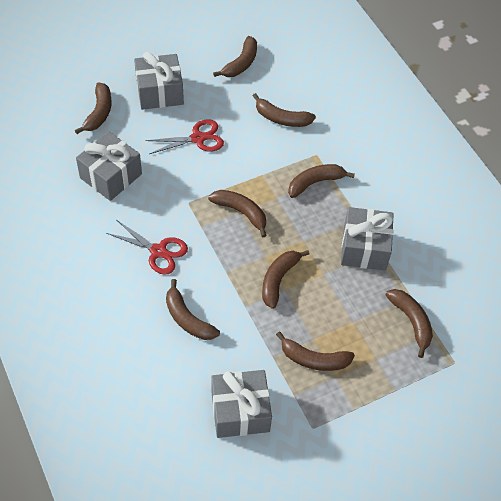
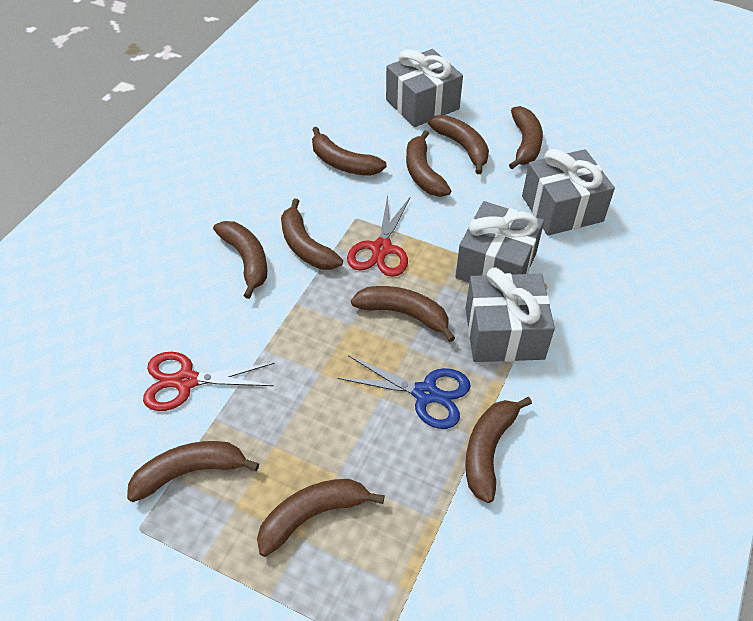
blue scissors: none = 0 -> [338,355,471,429] = 1
brown banana: [75,82,112,134] [166,279,220,340] [208,190,267,237] [213,36,257,77] [253,93,316,127] [262,250,310,309] [276,331,355,371] [288,164,355,198] [385,289,433,358] = 9 -> [127,441,259,502] [213,221,267,299] [257,479,385,557] [281,198,343,270] [312,127,387,176] [351,286,455,342] [406,130,451,197] [428,115,489,174] [465,397,532,503] [509,106,543,169] = 10

